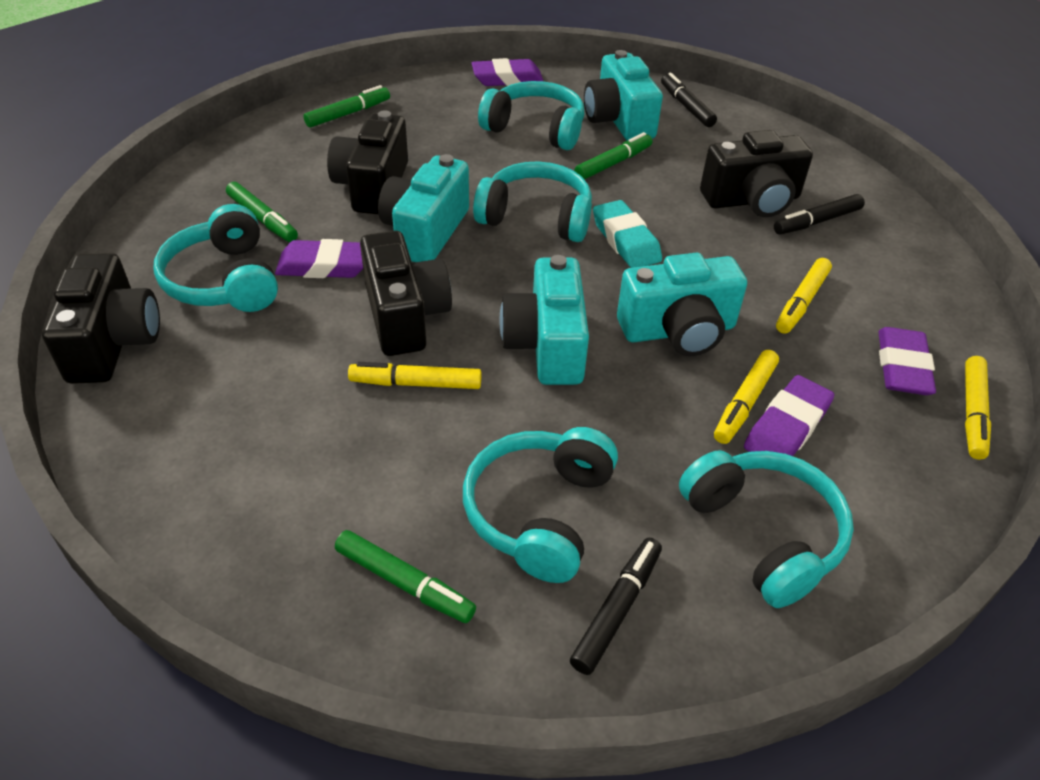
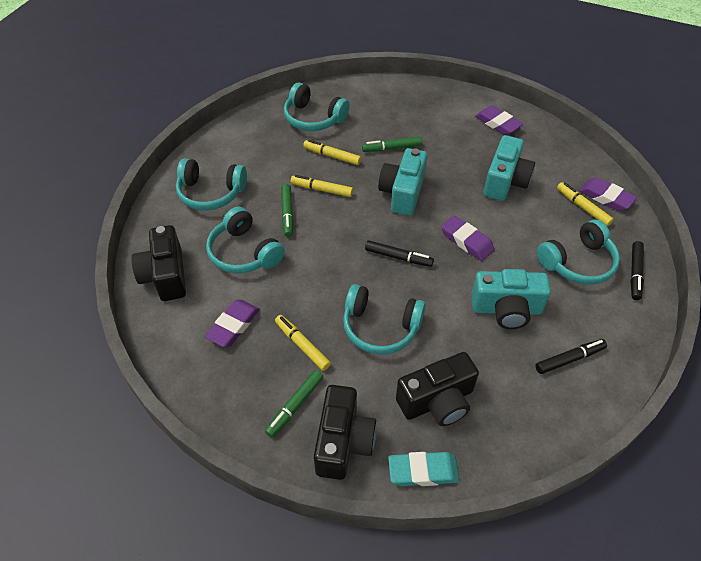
black camera: [42,253,160,384] [327,110,408,214] [360,231,452,356] [700,130,813,217] = 4 -> [131,225,186,301] [314,385,377,480] [396,352,479,426] = 3
green marker: [226,182,298,242] [304,85,390,128] [335,530,476,623] [574,132,652,180] = 4 -> [265,370,323,437] [281,184,293,237] [362,136,422,152] = 3
turquoise camera: [378,154,469,262] [500,255,589,385] [584,50,663,141] [617,253,747,356] = 4 -> [378,148,427,215] [471,269,551,329] [484,135,535,201] = 3

